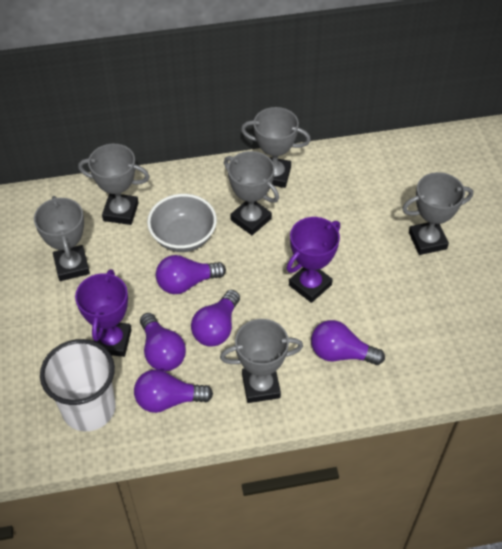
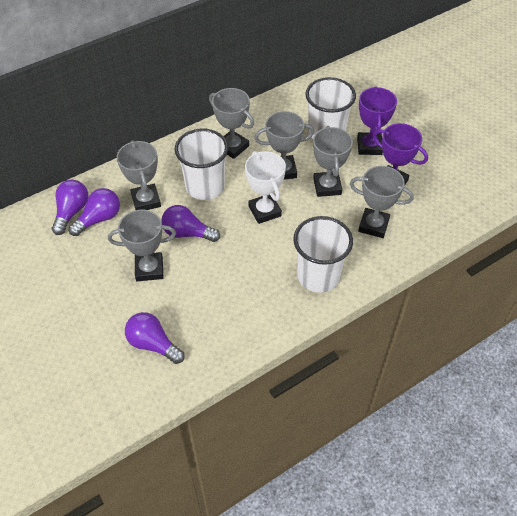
grey bowl: [147,194,217,252] = 1 -> none = 0
purple light bulb: [134,370,213,413] [140,313,186,371] [156,255,226,294] [191,290,240,347] [311,320,385,365] = 5 -> [52,180,88,235] [68,188,120,236] [125,312,184,364] [161,205,220,242] = 4
white cup: [40,339,116,431] = 1 -> [175,129,228,200] [293,216,353,293] [305,77,356,141] = 3
white trophy: none = 0 -> [245,151,286,224] = 1

